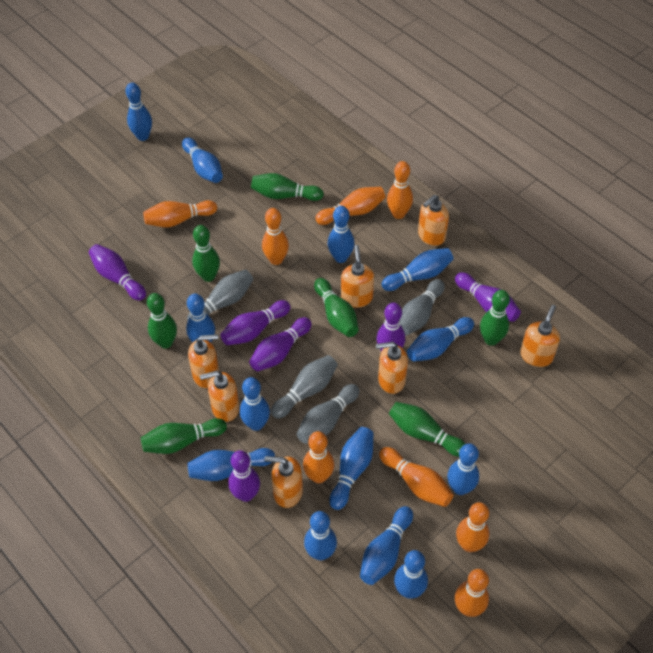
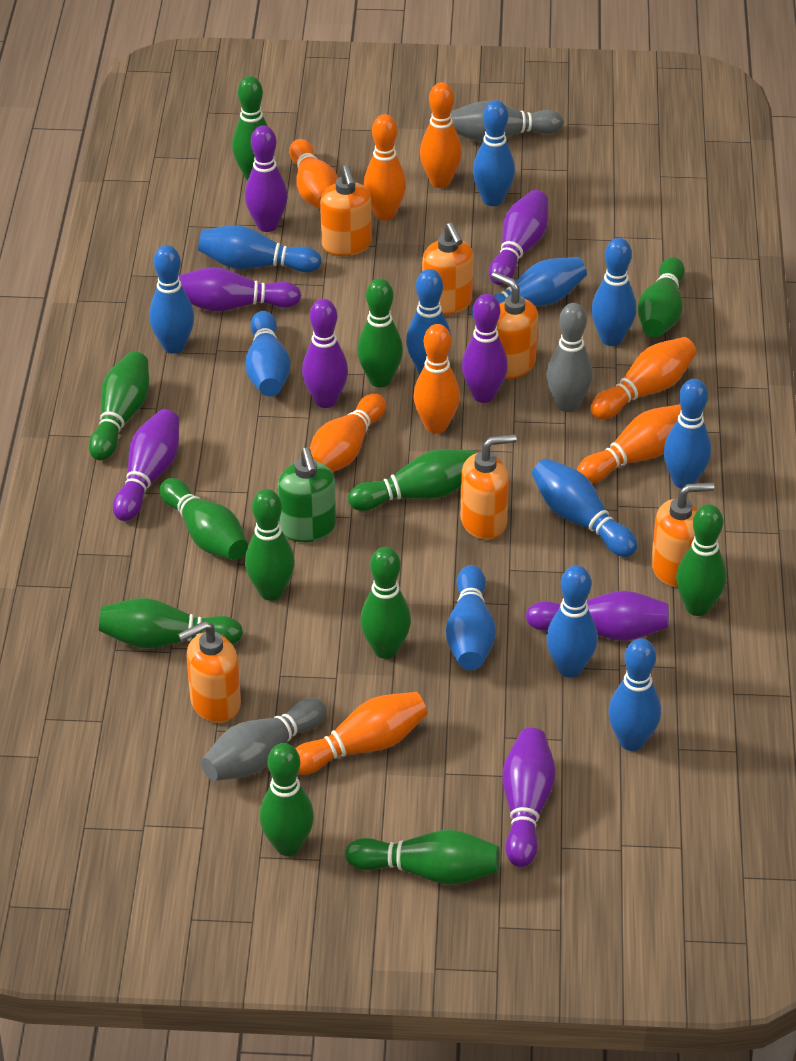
blue bowling pin: [125,83,152,141] [182,138,223,183] [186,293,215,342] [187,448,275,481] [240,377,270,431] [304,511,337,561] [328,206,354,263] [329,427,373,510] [360,506,413,585] [382,248,453,291] [394,550,428,599] [407,317,474,361] [447,443,479,495] = 13 -> [149,245,194,354] [198,225,322,273] [245,311,291,397] [406,269,452,375] [446,565,496,670] [471,257,587,318] [473,100,515,206] [532,458,638,557] [546,565,598,678] [591,238,636,346] [608,638,661,751] [663,379,711,489] = 12
green bowling pin: [141,418,227,454] [147,293,177,349] [192,225,220,282] [251,173,324,201] [314,278,359,337] [389,402,465,457] [480,290,510,346] = 7 -> [89,351,149,460] [99,598,243,648] [160,478,248,560] [232,76,268,180] [245,489,295,601] [259,743,314,856] [345,830,500,885] [348,449,475,511] [357,278,403,387] [360,547,411,659] [638,257,685,337] [676,504,726,616] = 12
green soap dispenser: none = 0 -> [278,447,336,542] = 1
grey bowling pin: [187,269,254,321] [271,355,338,419] [297,384,359,444] [400,279,445,335] = 4 -> [201,698,326,781] [451,101,563,142] [546,303,593,412] = 3
orange soap dispenser: [188,334,220,388] [200,371,240,422] [264,456,303,508] [341,245,374,308] [376,342,408,394] [418,195,449,246] [520,305,560,367] = 7 -> [178,621,241,723] [320,165,372,256] [422,222,473,315] [460,434,517,540] [491,272,538,379] [651,482,714,587] = 6
purple bowling pin: [89,244,146,301] [220,300,290,345] [228,450,260,502] [249,317,312,371] [377,303,405,352] [455,272,521,322] = 6 -> [113,409,179,521] [178,267,301,311] [245,125,288,232] [302,299,348,408] [462,294,508,403] [489,190,548,285] [503,728,556,867] [526,591,669,641] = 8

